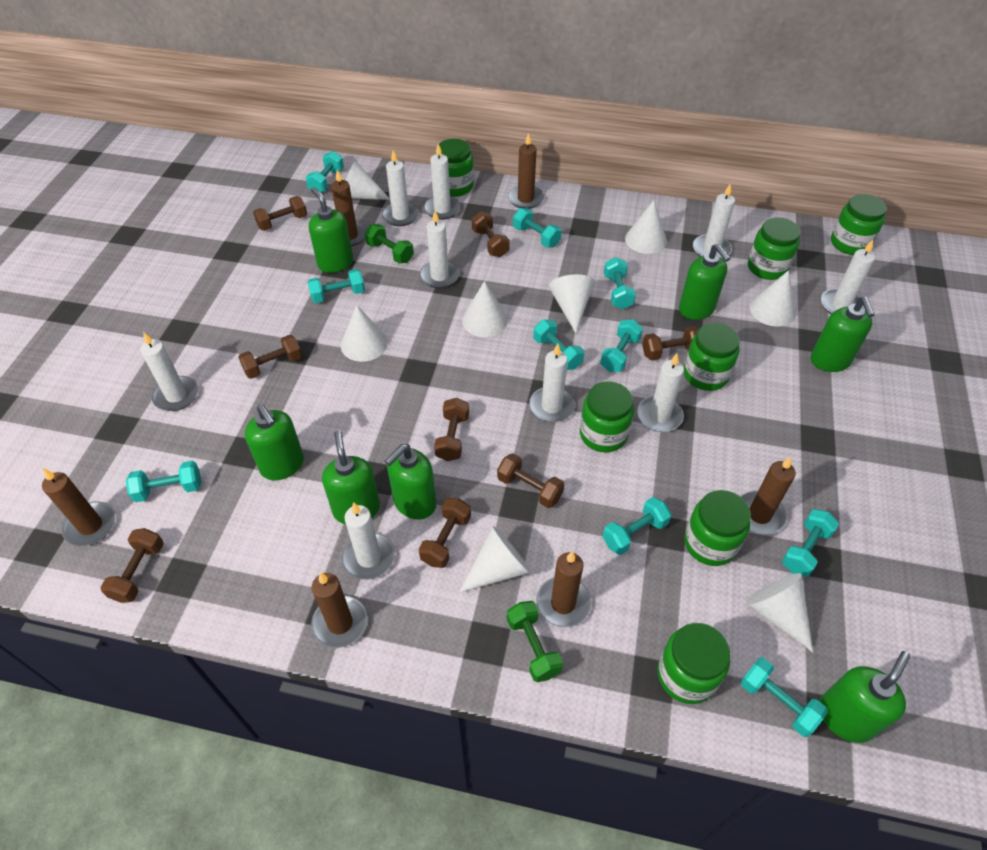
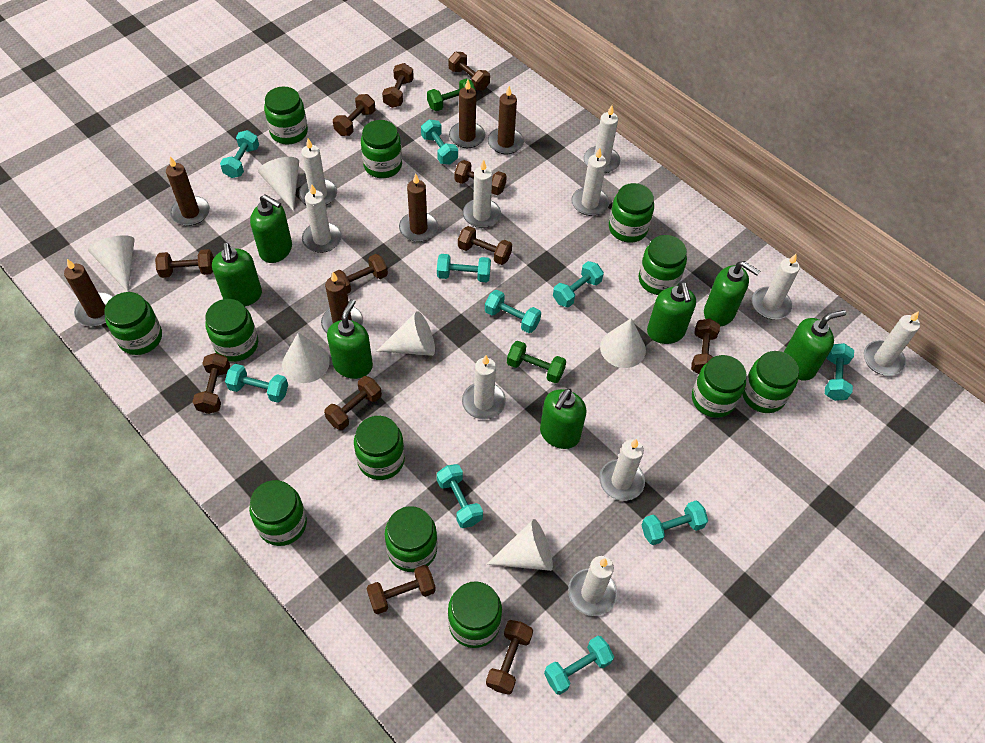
brown dumbbell: [100,528,164,603] [238,335,302,379] [253,196,307,231] [419,498,471,568] [434,398,469,461] [472,211,510,257] [497,453,564,508] [642,326,699,360] = 8 -> [155,249,214,278] [193,353,230,414] [324,376,382,430] [331,254,388,294] [333,94,376,136] [366,565,436,614] [382,63,414,108] [449,52,490,90] [455,160,507,195] [458,226,512,265] [486,620,533,695] [691,319,720,374] = 12
green jar: [439,139,474,197] [580,382,634,452] [658,623,730,704] [684,323,740,391] [684,490,751,566] [748,217,801,280] [831,194,887,255] = 7 -> [104,292,162,355] [205,299,258,362] [249,480,307,546] [264,87,308,145] [354,416,405,480] [361,120,402,178] [385,506,437,572] [448,581,502,648] [609,183,654,243] [639,235,687,295] [692,355,747,418] [742,351,799,413] = 12
white candle: [140,333,198,411] [342,503,395,580] [382,150,419,226] [420,211,459,288] [424,144,461,220] [529,344,575,422] [637,353,684,432] [693,183,735,259] [821,240,875,314] = 9 -> [299,138,337,206] [302,184,342,253] [462,355,506,420] [463,160,501,228] [568,556,617,616] [571,148,609,216] [584,105,620,173] [599,439,645,501] [752,254,800,320] [864,311,920,376] = 10
white cone: [341,305,388,362] [345,160,390,200] [459,526,531,593] [462,281,508,337] [549,274,594,333] [625,200,667,254] [746,573,813,652] [750,270,796,326] = 8 -> [88,235,135,292] [258,157,299,211] [282,333,330,383] [377,311,435,356] [486,519,553,571] [600,318,646,368] = 6

